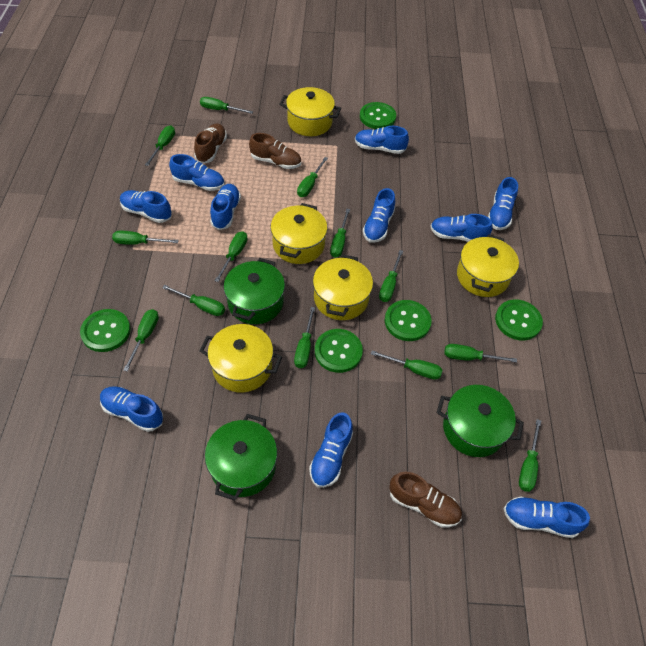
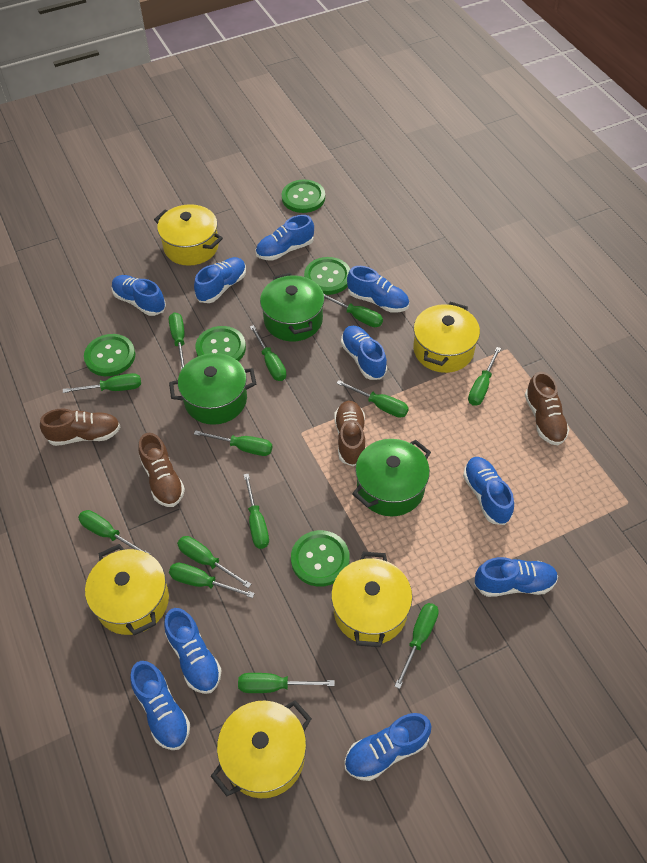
brown shoe: [194,124,227,163] [249,133,301,169] [389,472,462,527] = 3 -> [40,409,120,446] [139,433,185,507] [334,400,365,466] [525,372,569,445] = 4

